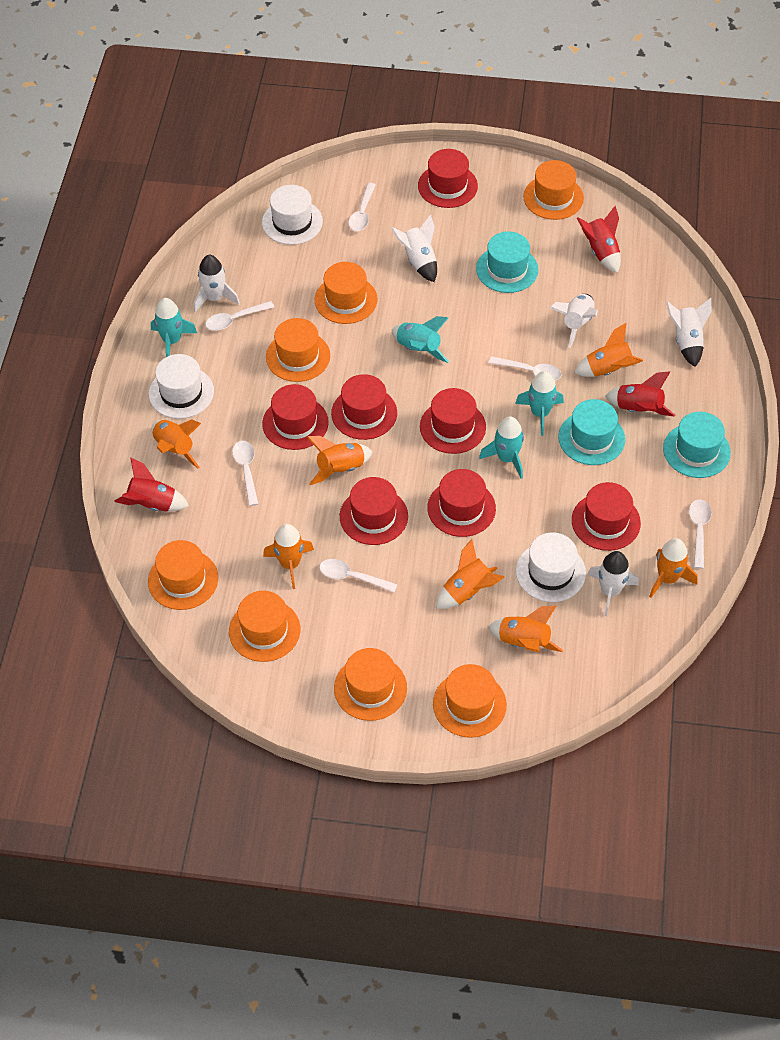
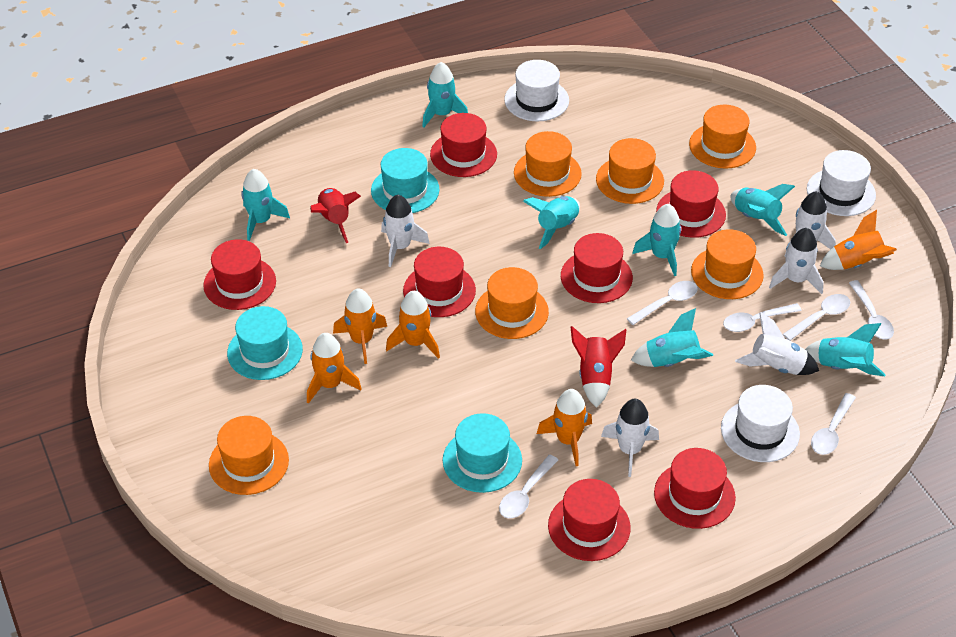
orange hat: [148,540,218,610] [229,591,300,662] [266,318,330,382] [315,262,377,324] [334,648,407,721] [433,664,507,738] [523,160,584,220] = 7 -> [209,416,289,495] [475,267,549,339] [514,131,582,197] [596,138,664,204] [689,105,756,169] [691,229,764,299] = 6
orange rocket: [151,419,201,469] [263,524,314,589] [307,436,372,485] [436,539,505,609] [488,606,563,652] [574,323,643,377] [649,538,698,598] = 7 -> [307,333,362,404] [333,288,387,364] [386,291,440,359] [537,389,592,466] [820,210,897,270] = 5
red rocket: [114,458,189,512] [577,206,621,273] [605,371,675,417] = 3 -> [310,188,361,243] [570,326,627,408] = 2
turquoise rocket: [151,298,197,357] [392,316,449,363] [479,416,524,479] [515,371,564,436] = 4 -> [241,169,290,241] [422,62,468,128] [523,196,580,249] [631,308,713,367] [632,204,681,276] [731,184,795,236] [805,323,886,376] = 7

